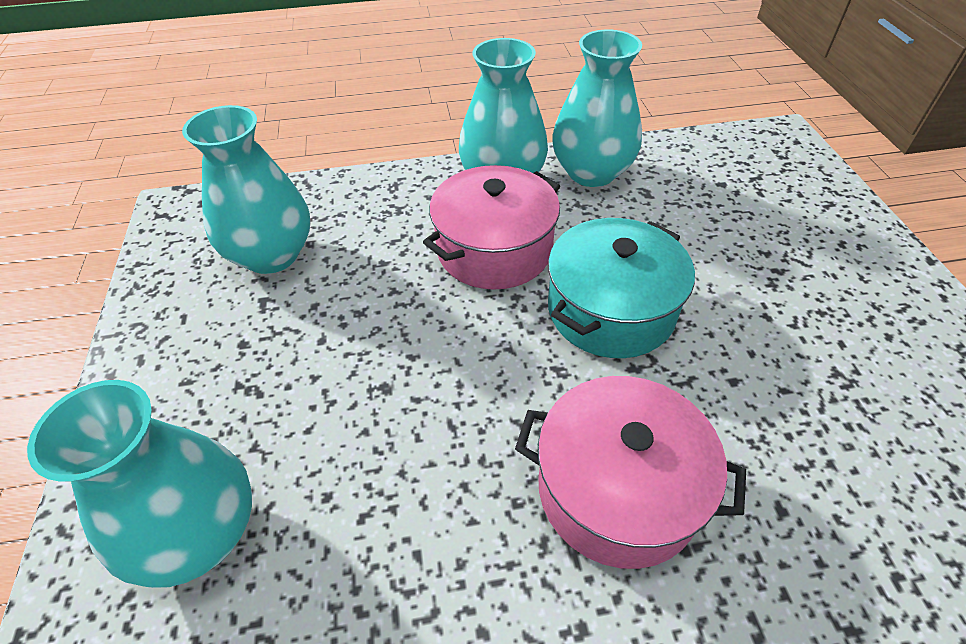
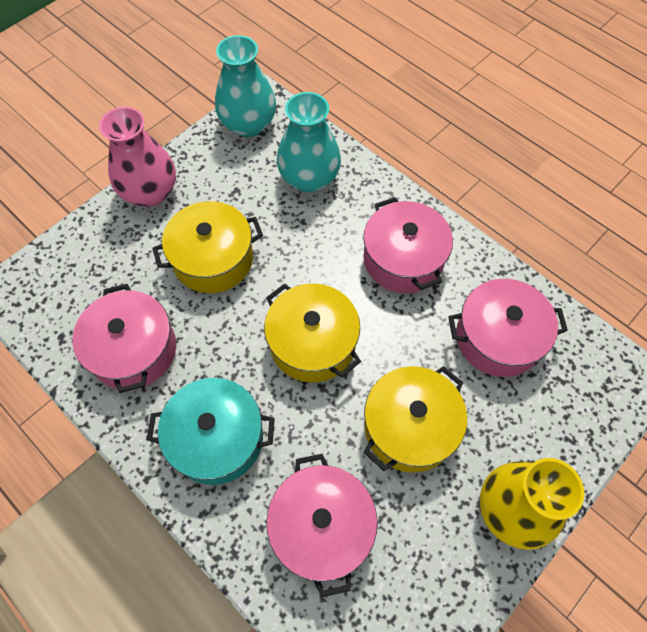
pink pot: [423,165,560,290] [515,376,746,569] = 2 -> [73,284,176,393] [266,454,377,597] [363,197,453,293] [448,279,568,377] = 4
pink vase: none = 0 -> [99,107,176,207] = 1
turquoise vase: [27,380,252,588] [182,105,310,274] [459,38,548,173] [552,30,642,187] = 4 -> [215,35,276,137] [277,92,341,192] = 2
yellow pot: none = 0 -> [152,201,263,293] [264,284,361,382] [364,366,467,473] = 3
yellow vase: none = 0 -> [480,458,584,550] = 1

